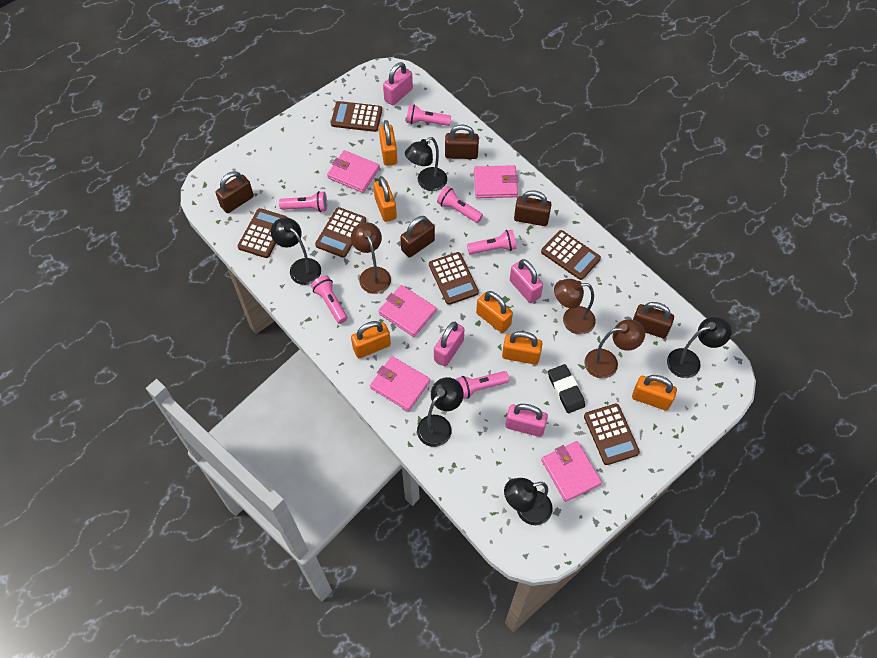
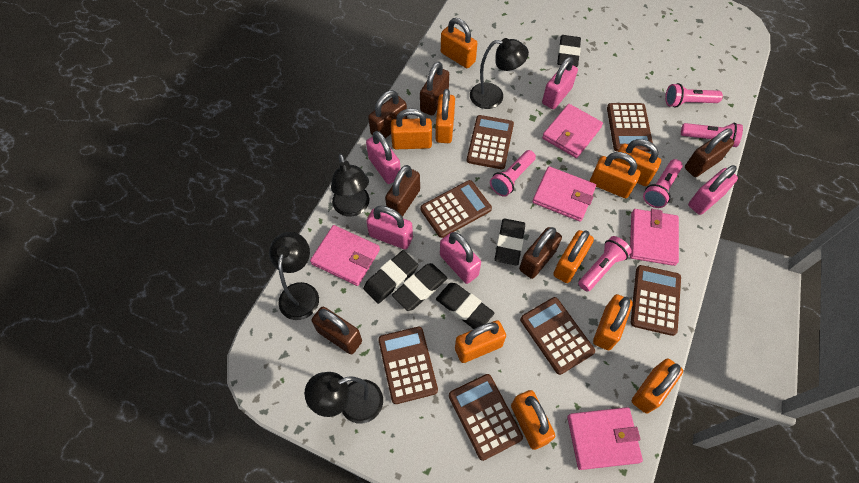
black eraser: [548,364,585,413] = 1 -> [363,250,418,304] [392,263,448,311] [436,283,494,329] [495,218,525,266] [557,35,581,67] = 5
black lamp: [271,217,321,285] [405,137,447,191] [417,377,464,447] [504,478,553,525] [667,316,732,378] = 5 -> [269,232,319,320] [304,372,383,424] [331,154,369,217] [470,38,529,109] = 4
brown calculator: [238,208,288,258] [315,207,366,258] [331,101,382,132] [429,252,479,305] [541,230,601,280] [584,404,640,465] = 6 -> [378,327,438,404] [420,180,492,238] [449,374,523,461] [467,115,514,169] [520,297,595,375] [607,103,653,152] [631,265,681,336] = 7
brown lamp: [351,222,391,294] [554,279,596,335] [584,320,645,379] = 3 -> none = 0
brown padlock: [215,171,254,213] [400,216,435,258] [445,124,479,159] [514,190,552,226] [633,302,674,338] = 5 -> [312,307,362,354] [368,90,407,138] [385,165,420,217] [420,61,449,115] [519,227,562,279] [685,128,734,177] = 6
orange padlock: [351,321,391,358] [373,176,397,222] [379,120,397,166] [476,291,513,333] [502,331,543,365] [632,375,677,411] = 6 -> [391,108,432,149] [435,89,455,143] [441,18,478,68] [455,320,506,363] [511,390,555,450] [553,230,594,283] [590,152,640,198] [593,294,633,350] [614,139,661,186] [632,359,683,413] = 10
pink flashlight: [279,191,327,212] [311,275,348,324] [406,104,451,126] [437,186,483,223] [456,371,509,399] [467,230,516,255] = 6 -> [490,150,536,197] [578,236,632,292] [643,159,683,208] [665,83,723,108] [681,123,743,147] = 5
pink padlock: [383,62,413,105] [434,322,464,366] [505,404,548,437] [510,259,543,303] = 4 -> [366,131,401,184] [366,206,413,250] [440,232,481,284] [542,57,578,109] [688,165,738,215] = 5

